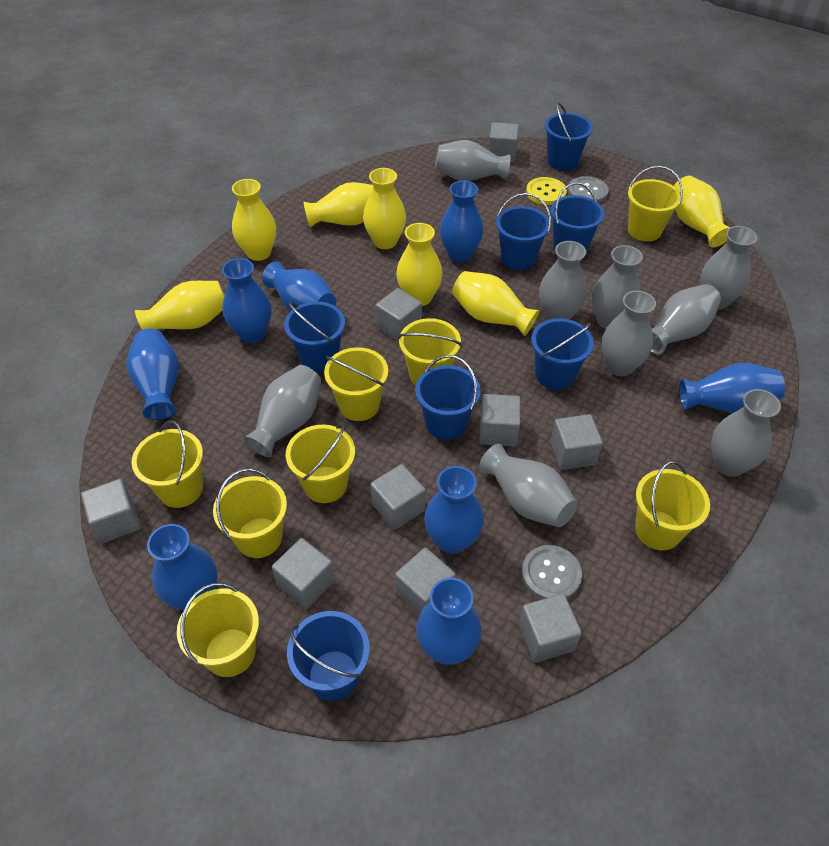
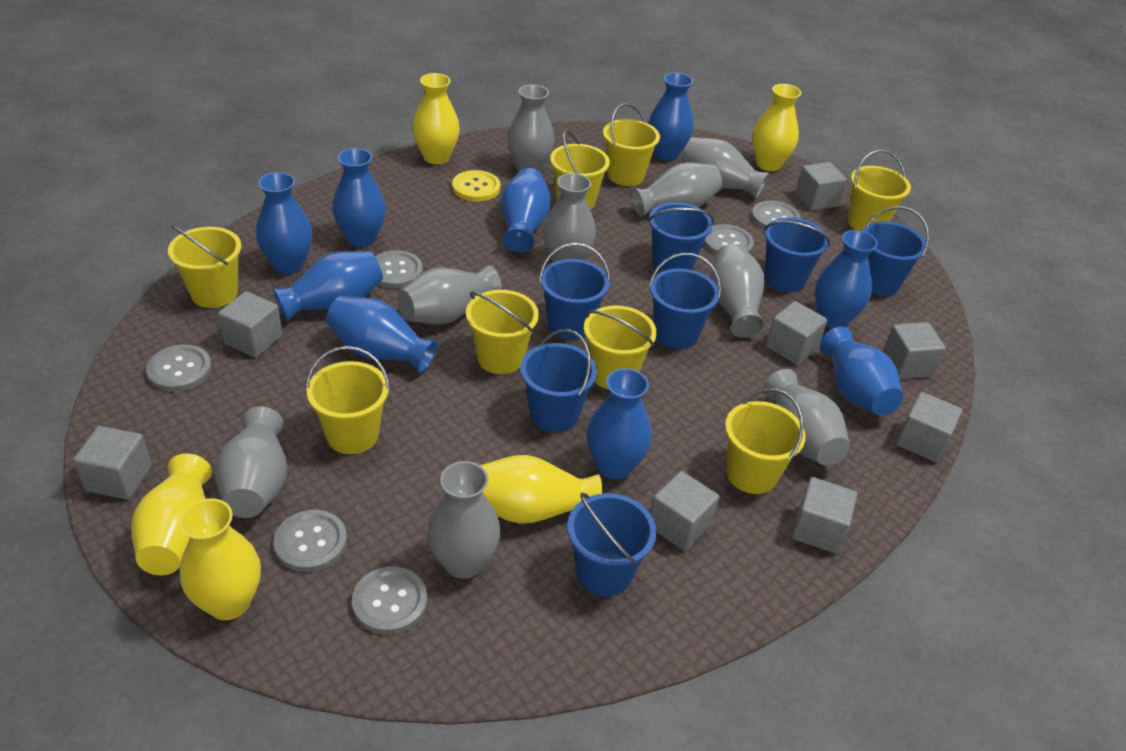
blue vase: [126,329,179,420] [147,524,217,610] [222,258,271,343] [262,261,336,311] [416,578,482,665] [424,466,484,554] [440,180,484,263] [679,363,785,413] = 8 -> [256,172,313,274] [273,251,383,321] [326,296,438,373] [332,148,386,247] [501,168,551,252] [586,368,652,480] [648,73,694,161] [815,230,878,329] [820,326,903,415] = 9
grey button: [522,545,582,599] [568,176,609,203] = 2 -> [146,345,212,392] [273,510,347,572] [352,567,427,634] [375,250,423,288] [704,224,754,255] [751,201,800,229] = 6
grey cube: [81,479,141,543] [272,538,335,609] [370,464,426,530] [376,288,422,342] [395,547,456,615] [479,394,520,447] [489,122,519,162] [519,594,582,663] [550,414,603,470] = 9 -> [73,426,152,500] [218,291,283,358] [650,471,719,551] [766,301,828,365] [792,477,857,554] [795,162,847,211] [882,322,946,379] [896,392,962,462] = 8
yellow vase: [135,281,225,330] [232,179,276,261] [304,182,374,228] [363,168,406,249] [396,223,443,306] [452,271,539,336] [674,176,730,247] = 7 -> [131,453,212,575] [179,498,261,620] [412,73,460,164] [480,455,602,524] [752,84,801,171] = 5

